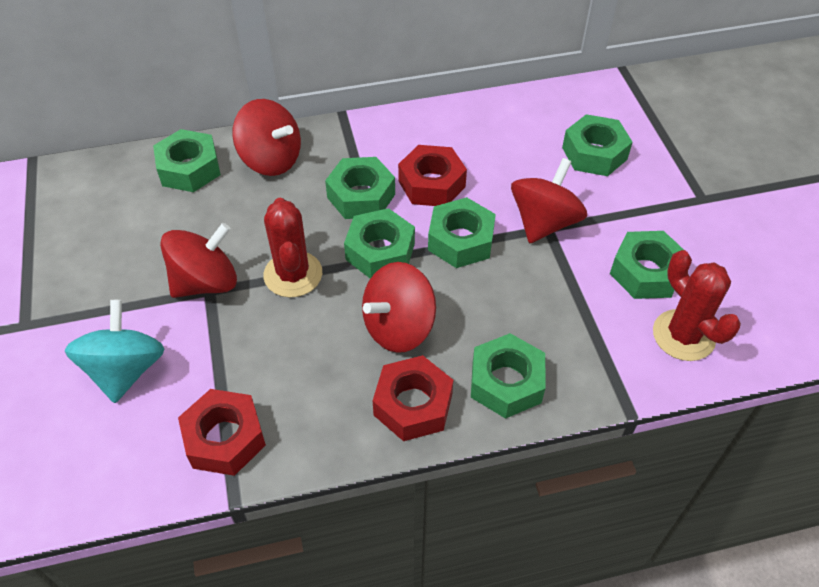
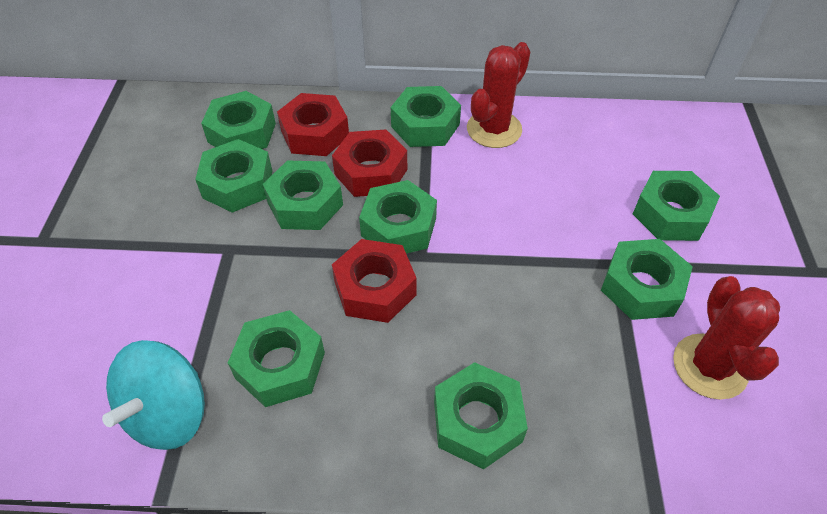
green nut: [153,129,221,192] [325,157,395,219] [344,208,415,279] [428,197,496,268] [471,333,545,419] [562,114,633,176] [610,231,684,299] = 7 -> [195,139,272,213] [201,91,276,149] [228,310,325,407] [263,160,343,230] [359,180,437,254] [391,86,461,147] [434,362,528,469] [601,239,693,320] [633,171,720,241] = 9
red spinning top: [160,223,237,298] [232,99,301,176] [362,262,436,353] [511,158,587,243] = 4 -> none = 0

